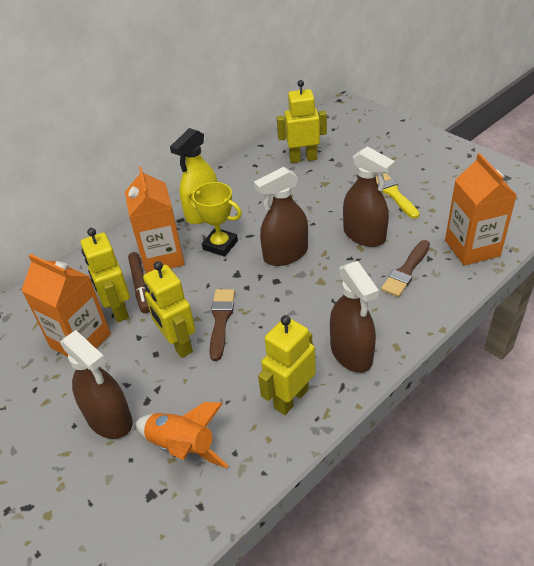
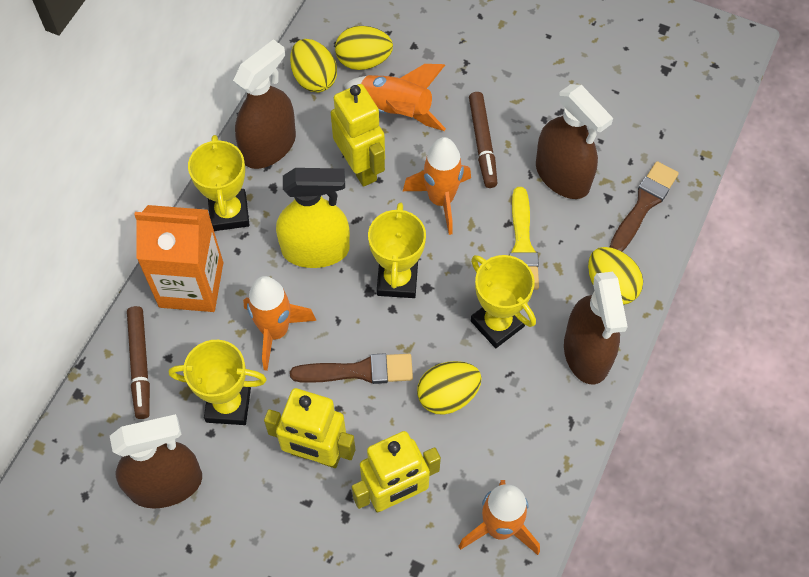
brown marker: [128,252,150,313] = 1 -> [127,306,150,419] [469,92,497,188] = 2
orange carton: [21,254,111,357] [125,167,185,273] [445,153,517,266] = 3 -> [134,205,223,312] = 1
orange rocket: [135,402,228,468] = 1 -> [243,276,316,371] [343,64,446,131] [403,137,471,235] [458,480,540,555] = 4
yellow egg: none = 0 -> [290,39,337,92] [335,26,393,70] [417,361,482,415] [588,247,643,305] = 4
yellow robot: [81,228,130,322] [143,261,196,358] [258,315,316,415] [277,80,327,163] = 4 -> [264,388,355,468] [331,84,385,187] [352,431,441,513] = 3
yellow trophy: [187,182,242,257] = 1 -> [169,340,267,425] [188,135,249,231] [368,202,426,298] [471,255,536,348] = 4

